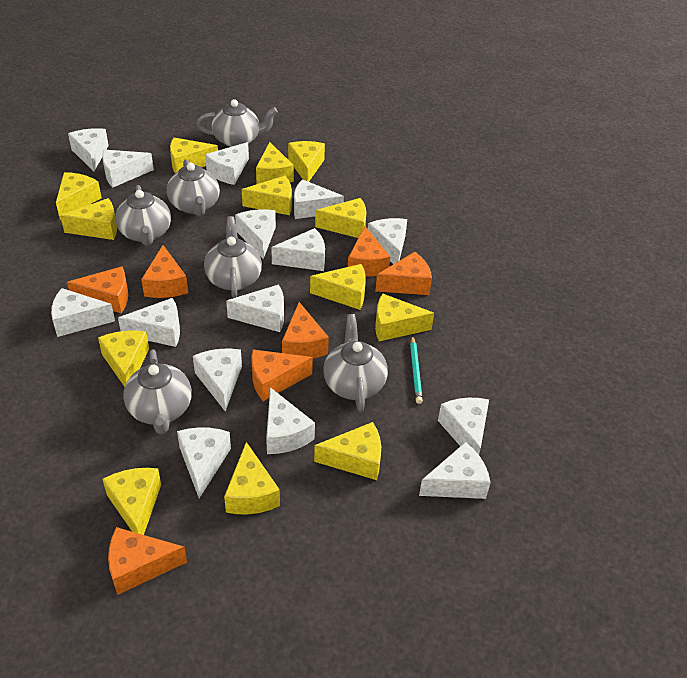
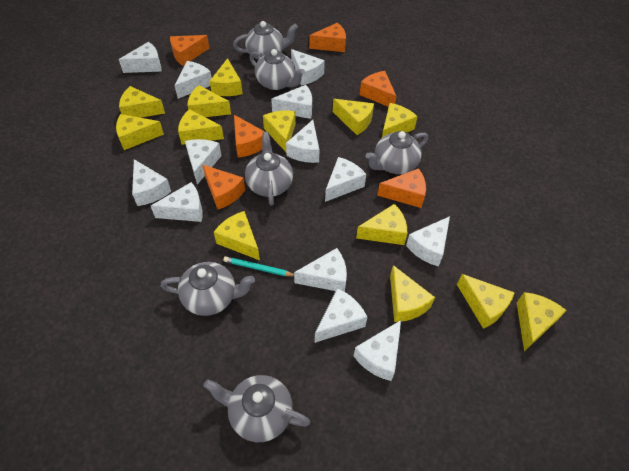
orange cheese: [67,266,128,313] [108,527,187,595] [141,245,188,298] [251,350,313,401] [282,302,329,358] [348,227,390,277] [375,252,432,295] = 7 -> [170,35,210,66] [203,165,245,209] [234,115,265,157] [309,22,346,52] [360,71,397,107] [377,168,426,208] = 6
white cheese: [51,288,115,337] [68,128,109,171] [102,150,154,187] [118,298,180,347] [177,427,231,498] [193,349,242,412] [205,142,249,185] [226,284,284,332] [235,209,276,259] [266,387,315,454] [271,228,325,271] [294,179,344,219] [368,218,407,264] [419,442,491,499] [438,398,489,455] = 15 -> [119,42,161,73] [132,159,171,206] [151,182,203,222] [175,61,212,99] [185,139,222,185] [271,85,312,119] [286,120,320,163] [291,49,325,86] [294,248,347,292] [314,288,367,343] [325,157,366,202] [354,320,401,381] [406,216,450,267] = 13

